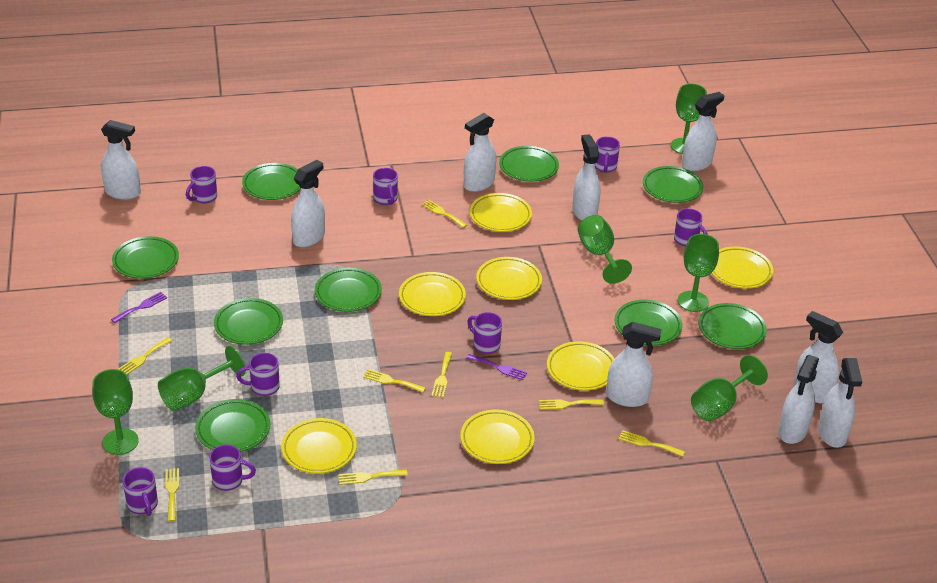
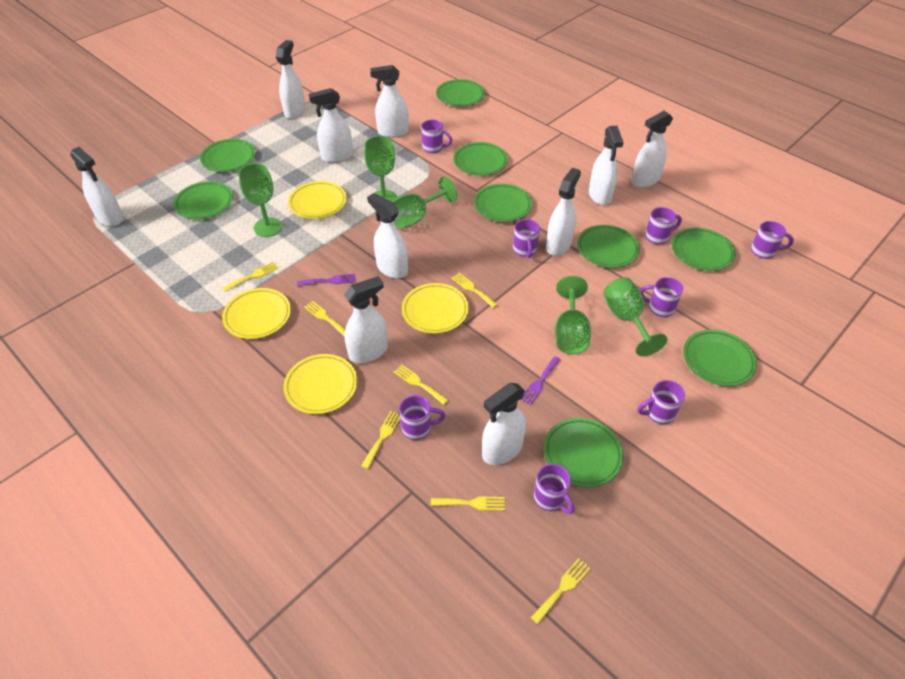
green goblet: [92,369,139,455] [158,346,246,411] [578,215,632,284] [671,84,707,154] [678,234,719,312] [691,355,768,421] = 6 -> [238,163,282,237] [364,136,397,202] [392,177,457,229] [555,276,591,354] [604,277,667,356] = 5
white spray bottle: [101,120,141,200] [291,160,325,247] [464,113,496,192] [572,134,600,221] [606,322,662,407] [682,92,724,171] [778,355,819,444] [794,311,843,404] [818,358,862,448] = 9 -> [70,147,123,226] [276,40,306,119] [309,88,353,163] [344,276,388,363] [367,193,408,279] [370,65,409,138] [482,383,526,465] [546,168,581,256] [589,126,624,205] [631,111,673,187] = 10
yellow fork: [118,337,172,374] [165,468,179,522] [338,470,408,485] [363,369,426,392] [422,200,467,228] [431,352,452,398] [539,399,604,410] [619,430,685,457] = 8 -> [223,262,278,292] [304,301,345,337] [361,411,400,469] [394,365,448,405] [431,496,505,511] [451,273,498,308] [531,558,591,624] = 7
yellow plate: [281,418,357,474] [399,272,466,316] [460,409,535,464] [470,193,532,232] [476,257,542,300] [547,341,614,391] [712,246,773,289] = 7 -> [222,288,291,339] [283,354,357,414] [288,181,347,219] [402,283,469,334] = 4

